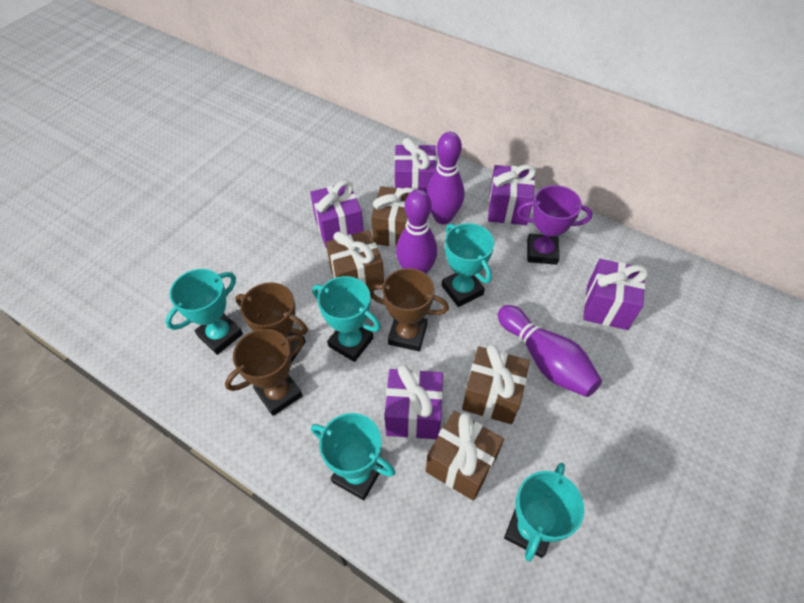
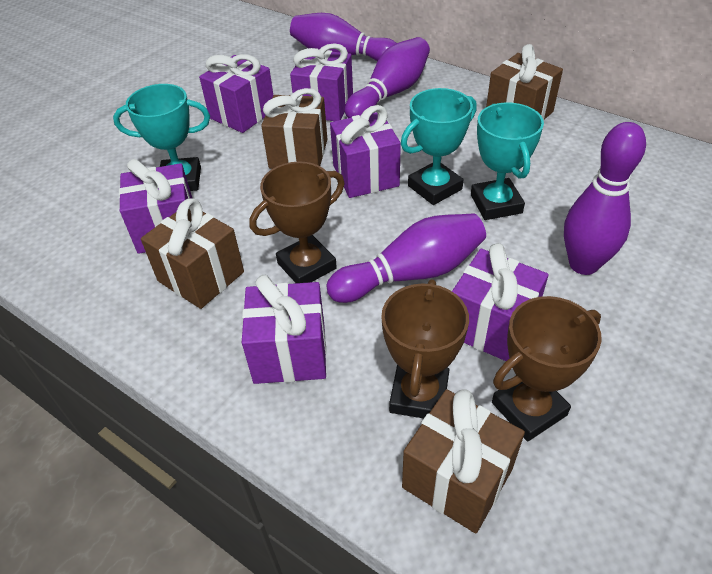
purple bowling pin: [396,189,437,274] [426,132,464,224] [498,305,602,397] = 3 -> [290,13,396,61] [327,213,486,303] [345,37,430,118] [564,122,646,275] = 4
purple gift: [310,180,364,248] [385,365,443,439] [394,138,437,192] [488,164,536,225] [583,259,648,330] = 5 -> [119,159,192,254] [199,54,273,133] [242,275,326,384] [290,43,353,121] [330,105,401,198] [452,243,548,361] = 6
purple trophy: [517,185,592,265] = 1 -> none = 0
turquoise trophy: [165,269,243,355] [311,413,395,500] [312,276,381,362] [442,223,495,307] [504,463,584,562] = 5 -> [113,84,210,191] [401,88,477,205] [471,102,544,220] = 3

